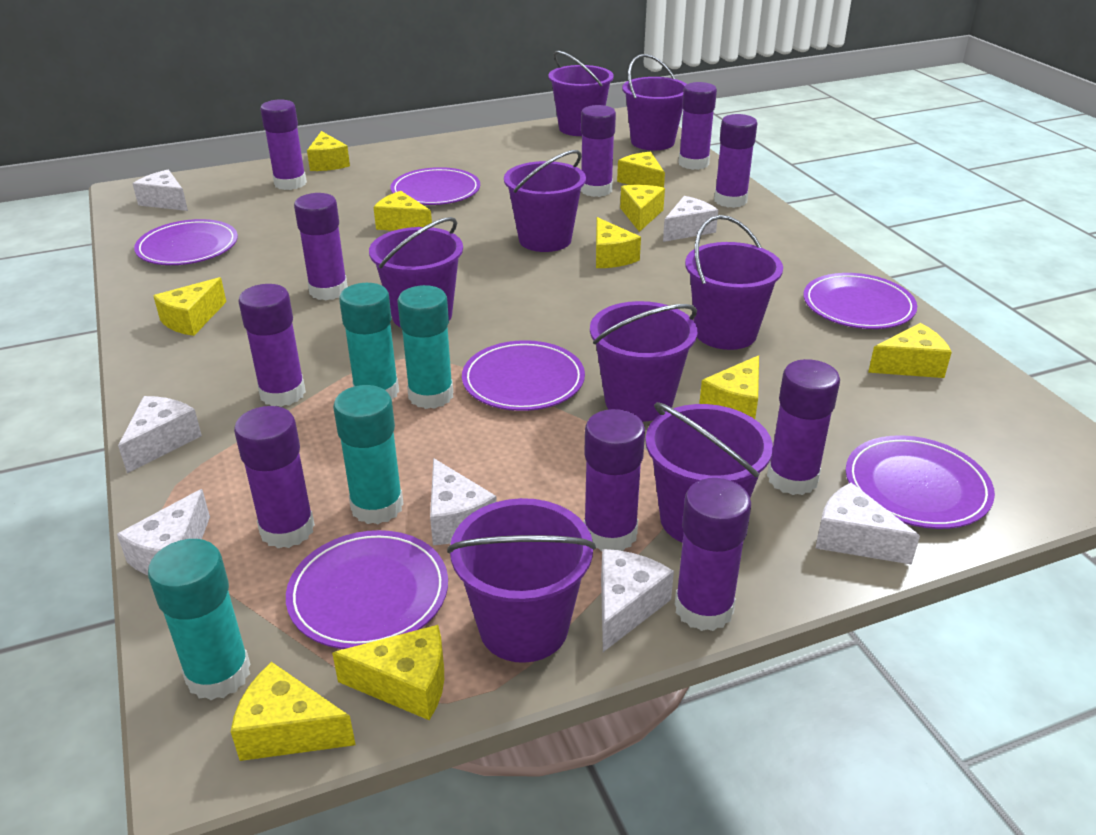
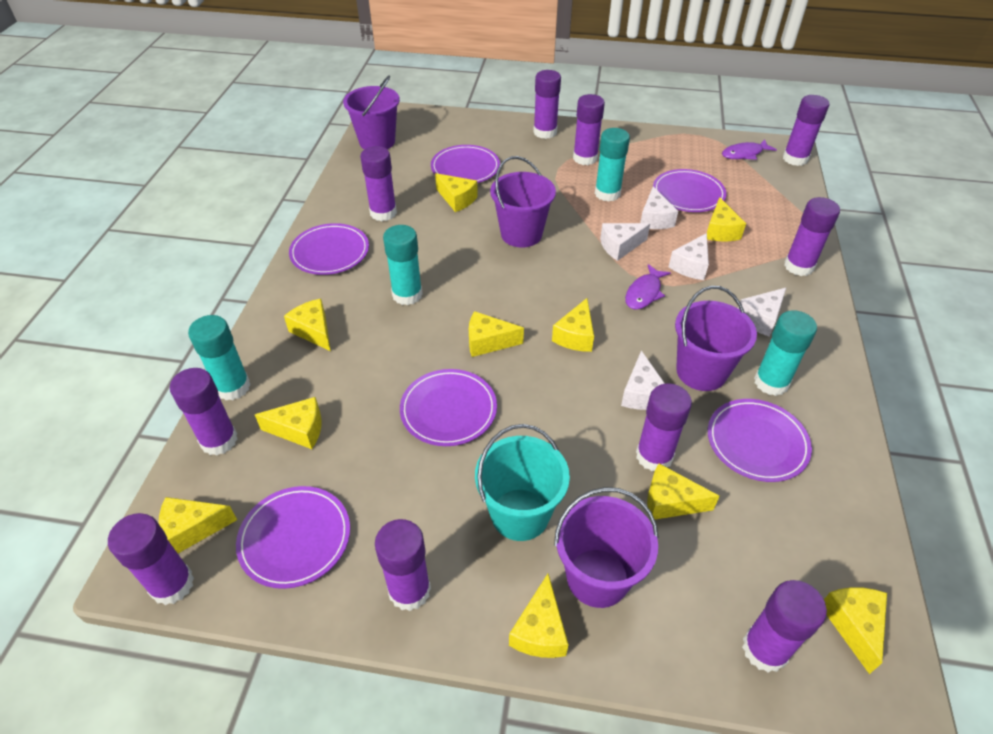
purple bucket: [369,217,463,328] [447,498,596,663] [504,150,586,252] [548,50,614,136] [590,301,697,422] [622,54,687,150] [645,402,773,543] [685,215,783,350] = 8 -> [343,75,400,149] [490,156,556,248] [554,487,659,608] [675,286,757,391] = 4
purple fish: none = 0 -> [625,264,671,310] [722,139,777,160] = 2
turquoise bucket: none = 0 -> [475,424,570,541] = 1
white cheese: [117,489,210,575] [118,396,202,473] [133,170,188,211] [430,458,497,545] [601,549,674,652] [663,196,718,242] [816,483,920,565] = 7 -> [600,223,650,261] [621,351,665,410] [640,186,678,229] [669,233,709,280] [738,288,786,337] = 5

